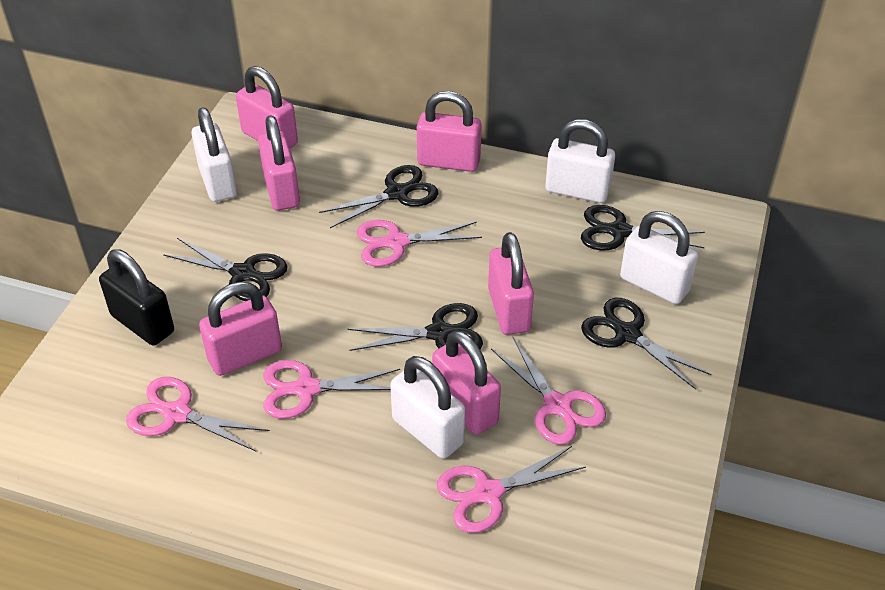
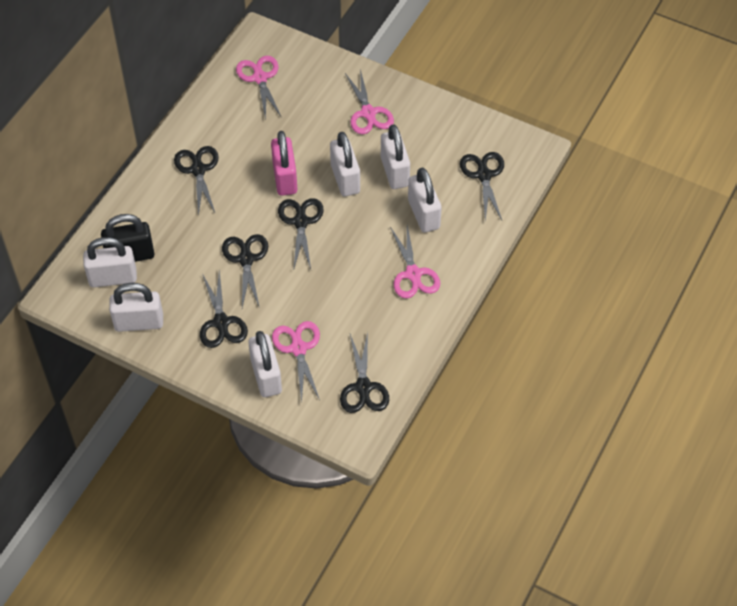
black scissors: [163,238,287,301] [319,165,439,228] [348,303,483,351] [581,205,705,250] [581,298,711,390] = 5 -> [174,146,219,217] [200,270,248,348] [222,234,268,308] [278,198,324,271] [340,332,389,413] [460,152,504,221] = 6
pink padlock: [199,282,282,376] [236,66,298,149] [258,115,300,211] [417,91,482,172] [432,330,501,435] [488,232,534,335] = 6 -> [271,131,297,196] = 1
pink scissors: [126,377,270,451] [263,360,400,419] [356,220,482,267] [437,446,586,533] [491,336,606,445] = 5 -> [236,56,282,120] [272,321,320,403] [345,69,394,134] [390,225,440,299] = 4
white padlock: [191,107,237,202] [390,356,465,459] [545,119,615,203] [620,211,698,304] = 4 -> [83,237,137,287] [109,283,163,332] [248,331,282,397] [330,132,360,196] [381,124,410,189] [408,167,442,233] = 6

